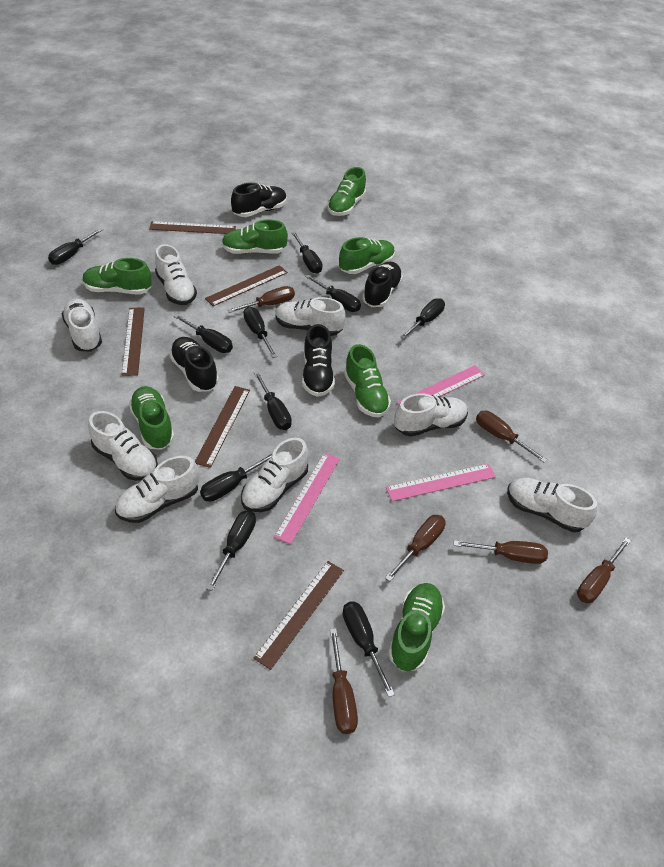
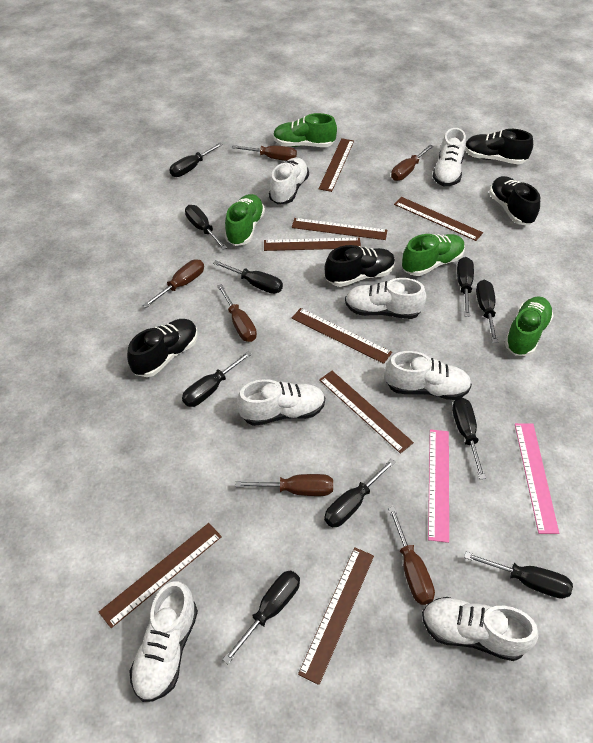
brown ruler: [122,308,145,376] [149,221,236,234] [195,386,250,468] [205,265,288,306] [253,561,344,670] = 5 -> [99,523,222,628] [264,238,361,251] [292,218,387,240] [292,308,392,364] [298,547,374,685] [318,138,354,192] [319,371,414,454] [394,197,483,241] = 8
green shoe: [83,258,152,295] [129,386,174,450] [222,219,288,254] [327,167,366,216] [339,237,395,274] [344,344,391,417] [388,583,445,671] = 7 -> [225,194,265,246] [273,113,337,147] [402,234,465,276] [504,296,554,356] = 4
pink ruler: [274,453,340,544] [386,464,496,501] [397,365,485,405] = 3 -> [428,429,449,543] [515,423,559,534] = 2
white shoe: [62,299,102,352] [88,411,158,481] [115,456,199,523] [155,244,197,305] [241,438,309,512] [275,297,345,336] [394,394,468,437] [507,478,597,532] = 8 -> [129,582,198,702] [237,379,325,426] [269,158,309,204] [345,278,426,319] [385,351,472,400] [422,597,538,661] [432,128,466,186] = 7

